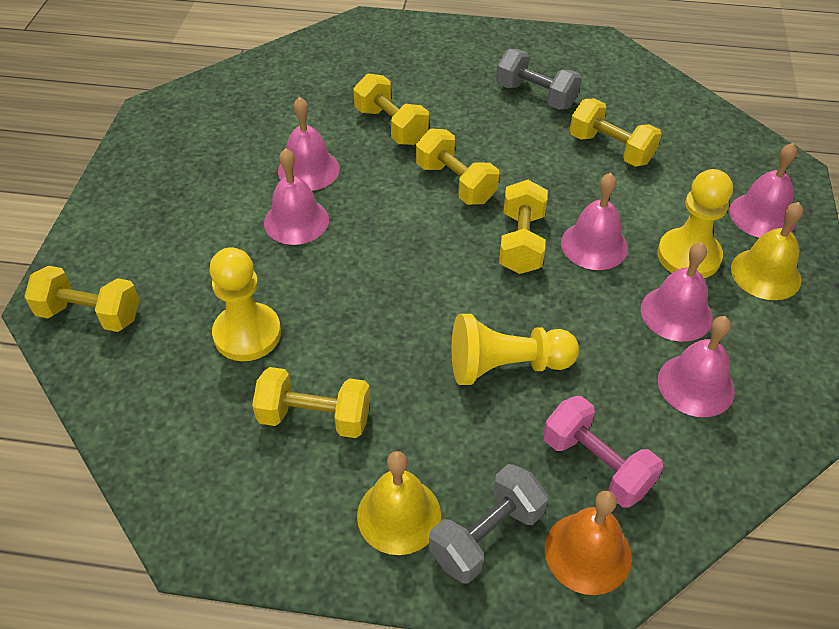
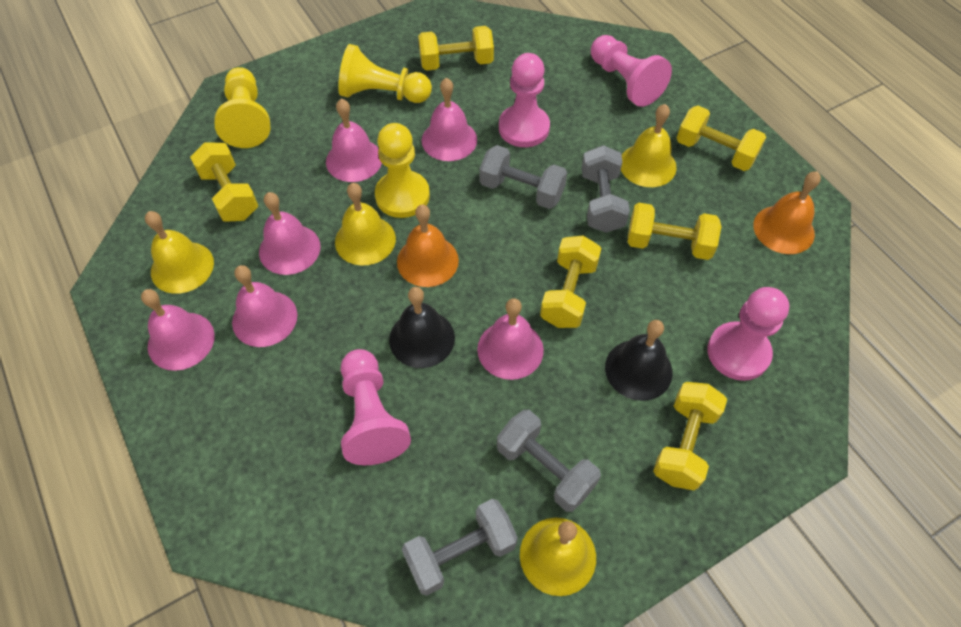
black bell: none = 0 -> [389,287,455,368] [605,320,673,401] = 2
grey dumbbell: [429,464,548,584] [496,49,581,110] = 2 -> [402,499,518,596] [480,145,567,209] [497,410,601,512] [582,145,630,233] = 4
orange bell: [545,491,632,595] = 1 -> [397,205,459,287] [753,171,821,254] = 2
pink dumbbell: [543,396,663,508] = 1 -> none = 0
pink pawn: none = 0 -> [340,349,411,465] [499,53,550,147] [591,35,672,107] [707,287,789,381] = 4
yellow bell: [357,451,441,555] [731,202,803,300] = 2 -> [145,211,214,294] [335,183,396,266] [520,518,596,596] [621,104,677,187] = 4

